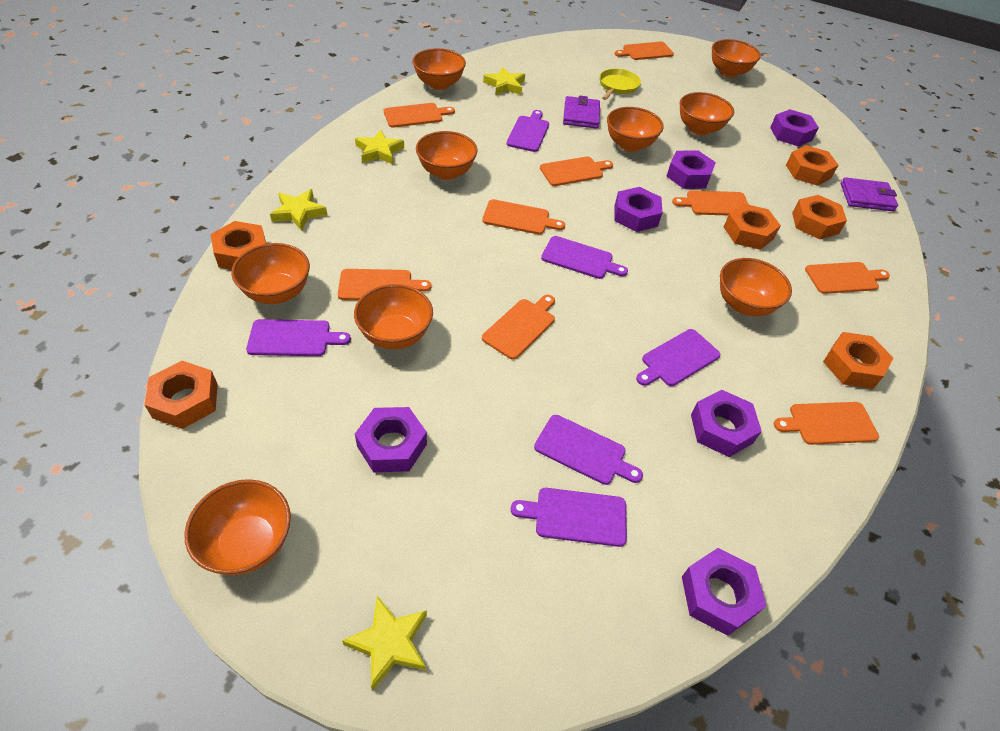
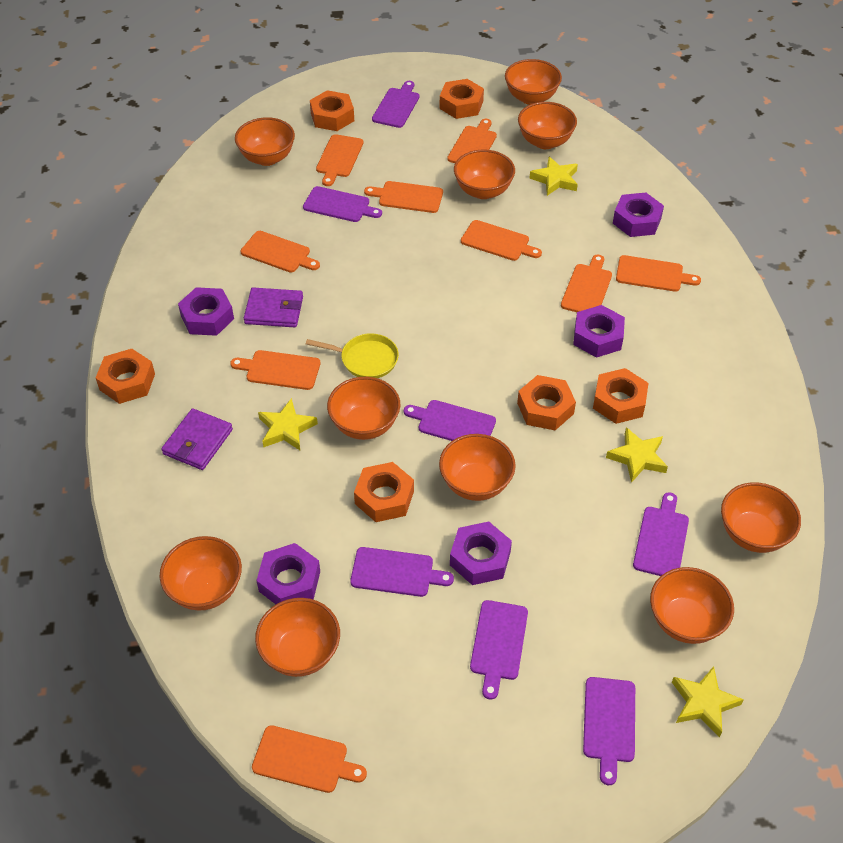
orange bowl: [184,479,291,575] [231,243,310,304] [354,284,433,349] [412,48,466,90] [416,131,478,180] [607,107,664,152] [680,92,734,135] [712,39,761,78] [720,258,792,316] = 9 -> [159,536,242,611] [235,117,295,166] [255,598,340,677] [327,377,400,440] [439,434,516,501] [454,149,515,199] [505,59,562,105] [518,102,577,149] [650,567,734,644] [721,482,801,553] = 10
purple cutting board: [246,319,351,356] [507,110,549,152] [511,488,627,547] [534,415,643,485] [541,236,628,279] [636,329,720,386] = 6 -> [303,186,382,222] [350,547,454,597] [372,81,419,128] [404,400,496,441] [470,600,528,699] [583,677,635,785] [633,492,689,576] = 7
purple nut: [355,407,427,473] [614,187,662,232] [666,150,716,189] [682,548,766,636] [691,390,762,457] [770,109,819,147] = 6 -> [178,287,234,336] [256,543,320,604] [450,521,512,585] [573,305,625,358] [613,193,664,237] = 5

